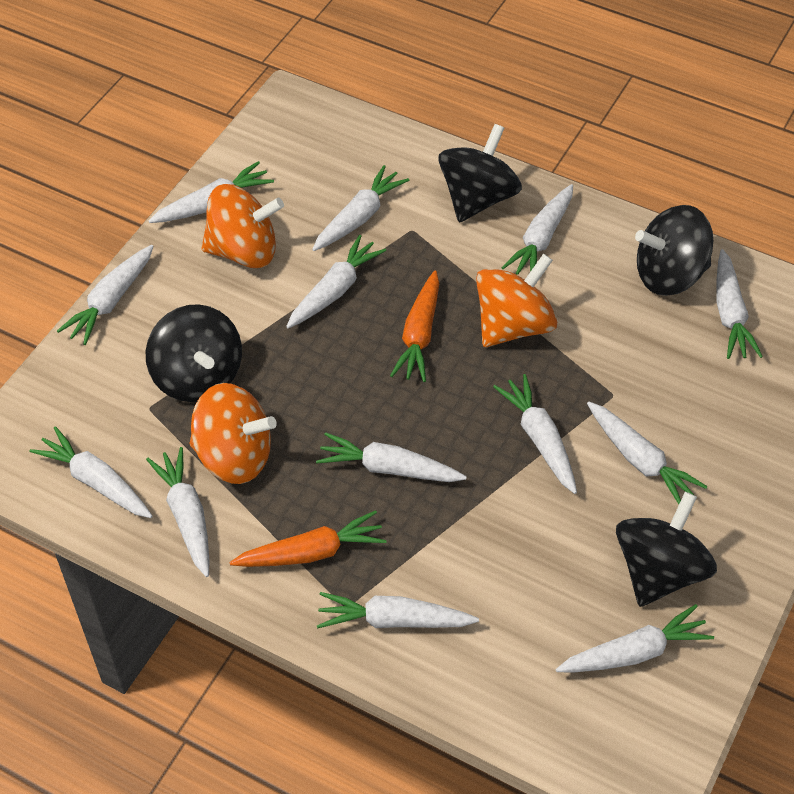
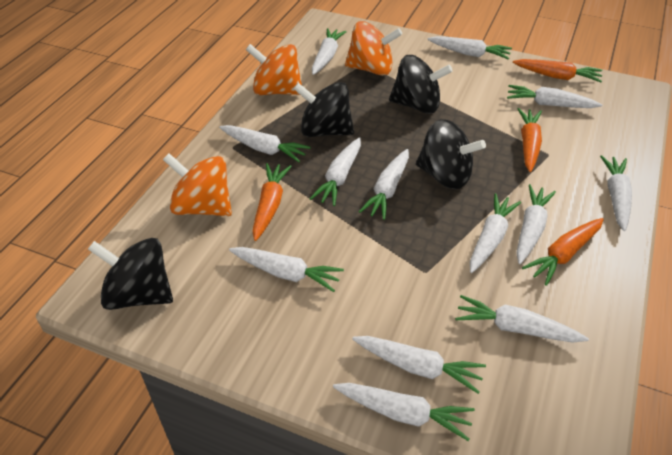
orange carrot: [229,510,387,567] [390,271,439,382] = 2 -> [252,163,292,241] [513,59,602,82] [518,108,542,172] [522,218,604,286] = 4

